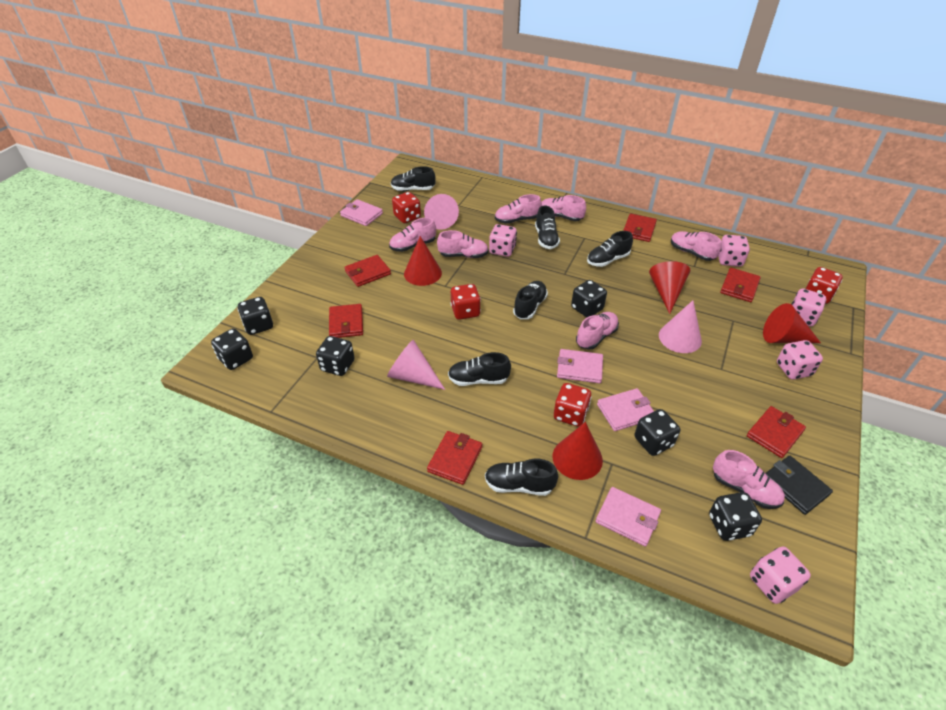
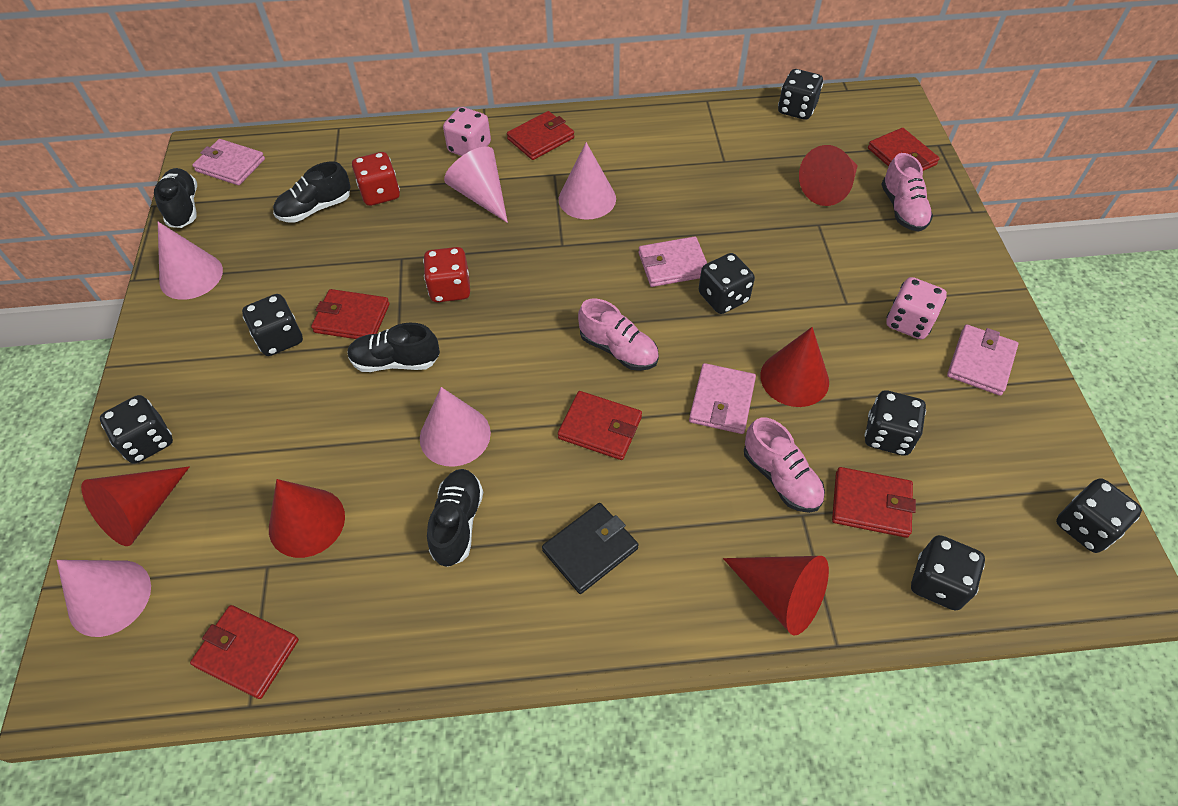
black dice: [211,328,253,370] [237,297,273,335] [316,336,355,376] [571,280,607,317] [634,409,680,456] [709,492,762,541] = 6 -> [100,395,173,464] [242,294,303,356] [699,253,755,314] [778,69,823,120] [864,390,926,456] [911,535,985,610] [1056,478,1142,553] = 7
black shoe: [391,166,436,191] [448,352,511,386] [485,459,558,496] [513,281,548,319] [535,205,560,249] [587,231,633,267] = 6 -> [154,168,197,228] [273,162,351,222] [347,323,440,372] [427,469,483,567] = 4
pink cone: [387,340,445,390] [424,194,459,230] [659,300,702,353] = 3 -> [57,560,151,637] [158,222,223,300] [420,387,491,467] [444,146,508,223] [559,142,616,220] = 5
pink dice: [489,224,517,257] [718,235,750,267] [750,546,811,604] [777,340,823,380] [791,288,826,326] = 5 -> [443,107,491,156] [886,277,947,339] = 2
pink shoe: [389,217,436,252] [437,230,489,258] [495,194,542,224] [541,195,586,221] [576,312,619,350] [671,231,721,261] [713,450,785,509] = 7 -> [578,299,659,371] [744,418,825,513] [881,153,933,232] = 3
red cone: [404,236,442,286] [553,422,603,480] [649,261,690,314] [763,303,821,343] = 4 -> [81,466,190,546] [269,479,345,558] [723,556,829,636] [760,327,829,407] [799,145,858,206] = 5
red dice: [392,192,421,223] [451,284,481,320] [554,383,592,427] [806,267,843,304] = 4 -> [352,152,400,206] [423,247,470,302] = 2

